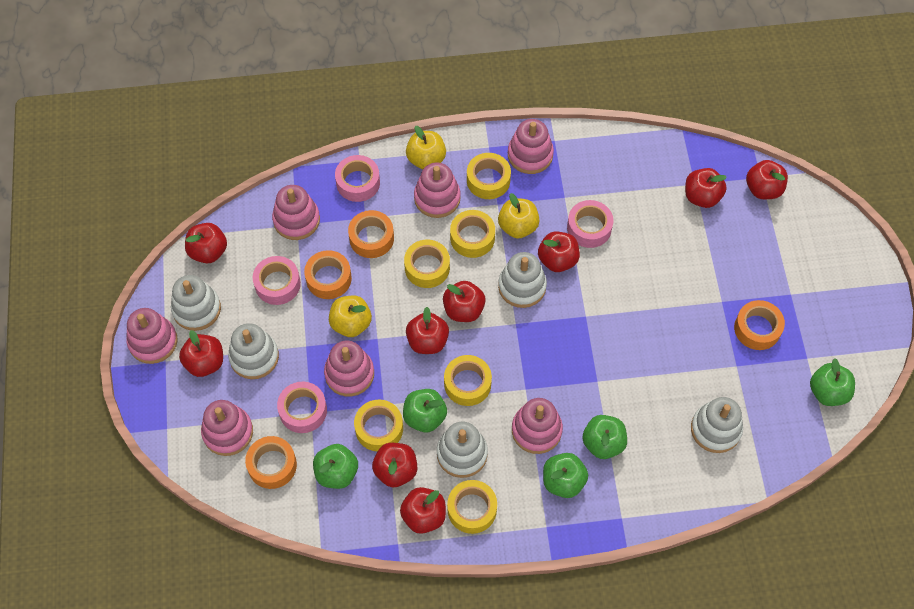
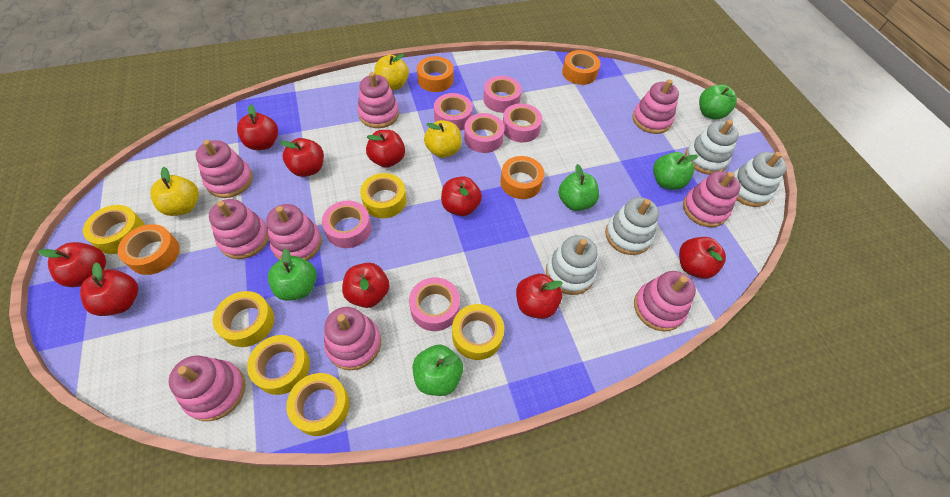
pink stacking toy: [126,308,178,364] [201,400,253,456] [272,185,320,240] [324,341,374,396] [414,163,461,218] [508,119,554,174] [512,398,563,454] = 7 -> [168,356,245,421] [196,140,253,198] [209,199,269,259] [266,204,322,261] [324,307,381,370] [357,72,399,128] [632,79,679,134] [634,271,696,331] [683,171,740,227] = 9
pink tape: [253,256,301,305] [277,382,327,433] [335,155,380,202] [567,200,613,248] = 4 -> [322,201,371,248] [409,277,460,331] [434,93,473,131] [464,113,505,153] [483,76,522,113] [503,103,542,142] = 6
white stacking toy: [171,275,221,331] [228,323,279,379] [437,422,488,478] [498,252,547,308] [691,397,743,453] = 5 -> [546,235,597,295] [605,197,659,255] [685,120,739,175] [734,152,787,207] = 4

